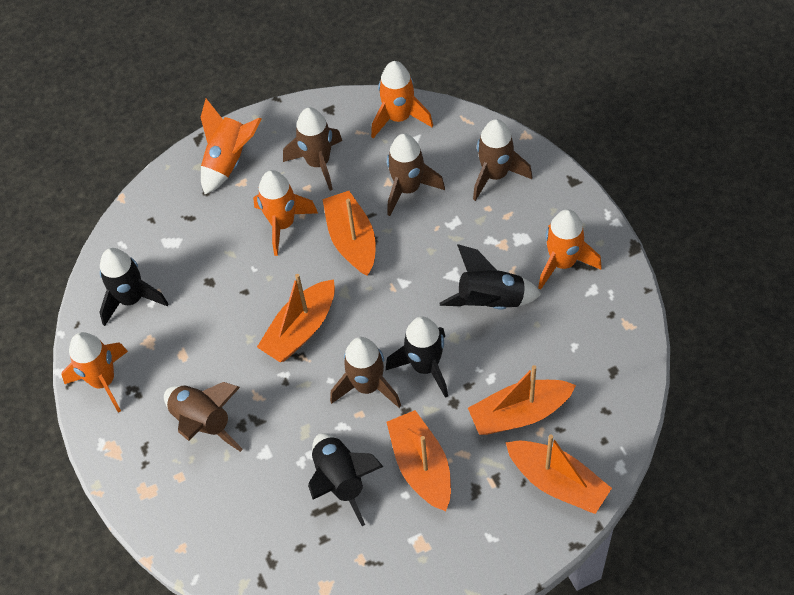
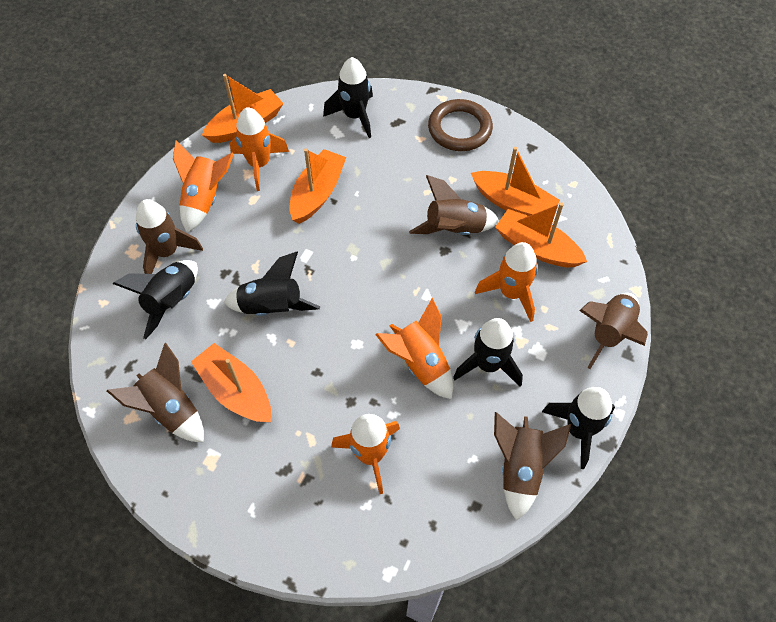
black rocket: [99,248,168,326] [308,433,384,526] [386,316,448,398] [440,244,541,310] = 4 -> [113,260,198,339] [224,252,320,316] [323,57,373,138] [453,318,523,387] [542,387,615,469] = 5
brown ring: none = 0 -> [428,99,493,151] = 1

